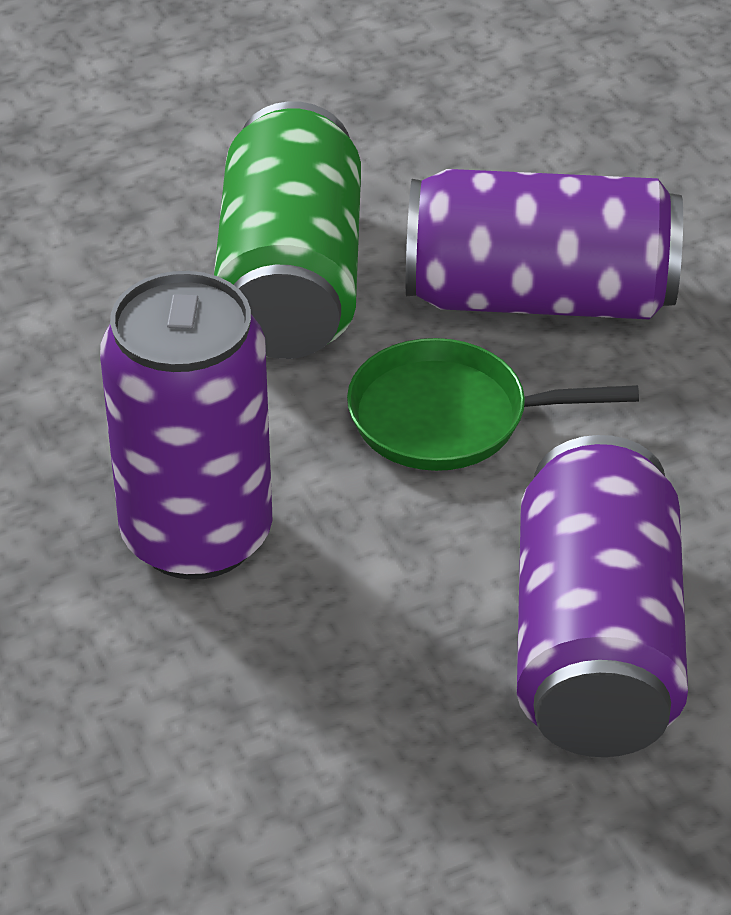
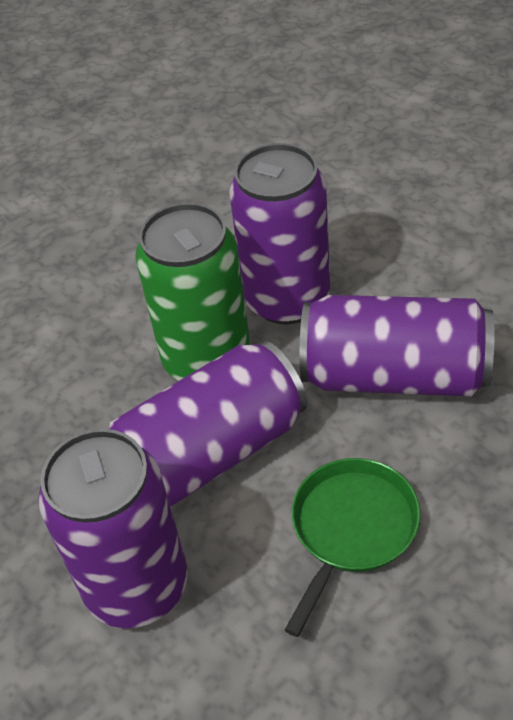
purple can: [100,271,272,580] [406,169,683,319] [517,435,688,757] = 3 -> [38,429,188,628] [109,340,307,507] [229,143,330,325] [300,295,494,397] = 4

